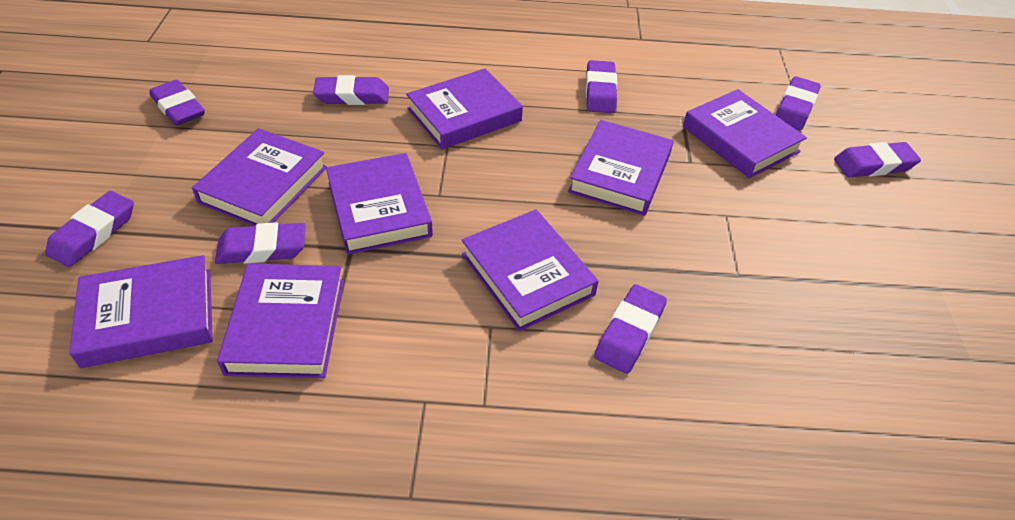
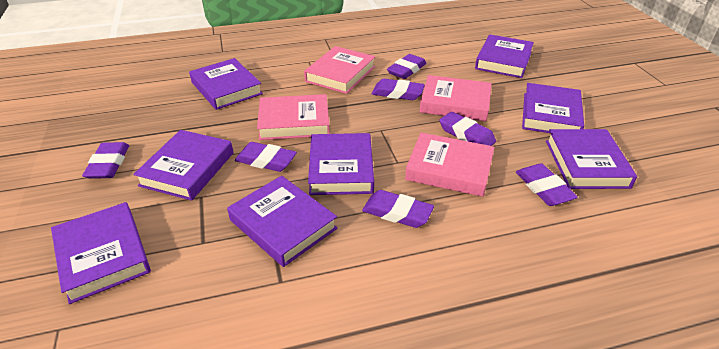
pink book: none = 0 -> [257,94,330,140] [304,46,375,94] [405,133,494,197] [420,75,492,121] = 4
purple eraser: [45,191,134,267] [150,80,205,126] [215,222,306,264] [313,75,389,105] [586,60,617,113] [594,284,667,374] [776,76,821,130] [834,142,921,178] = 8 -> [82,142,129,179] [235,142,297,172] [362,190,434,228] [372,79,425,100] [387,54,427,79] [439,112,496,146] [516,163,578,206] = 7

